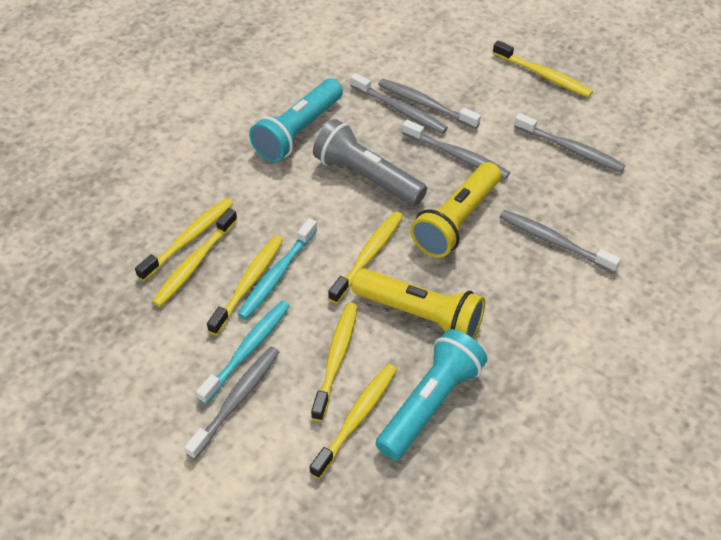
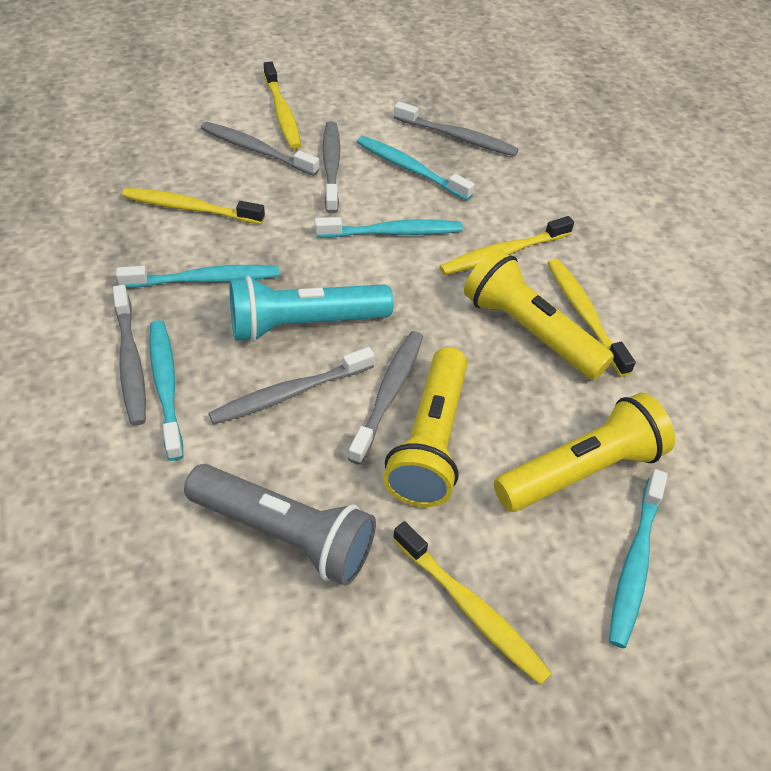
turquoise flashlight: [249,79,343,162] [376,329,487,460] = 2 -> [230,276,393,342] = 1
turquoise toothbrush: [196,301,290,404] [238,218,317,319] = 2 -> [116,265,279,288] [149,320,183,461] [315,217,463,238] [357,136,475,201] [609,469,668,648] = 5
yellow flashlight: [351,268,485,339] [410,162,501,258] = 2 -> [383,347,467,507] [464,249,614,380] [494,393,675,512] = 3
yellow toothbrush: [135,198,234,281] [152,208,238,307] [207,235,283,335] [310,364,397,479] [311,303,358,421] [328,211,403,304] [493,40,593,97] = 7 -> [122,188,265,224] [264,61,301,149] [393,521,552,685] [439,216,574,275] [548,259,636,377] = 5

